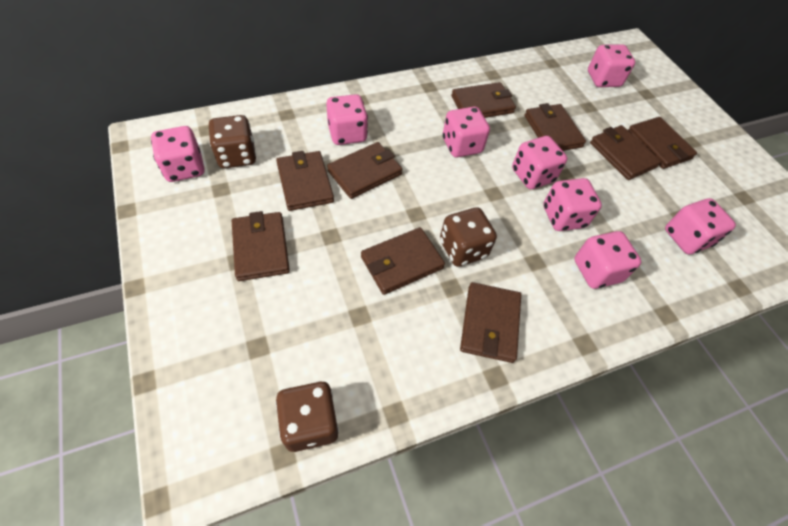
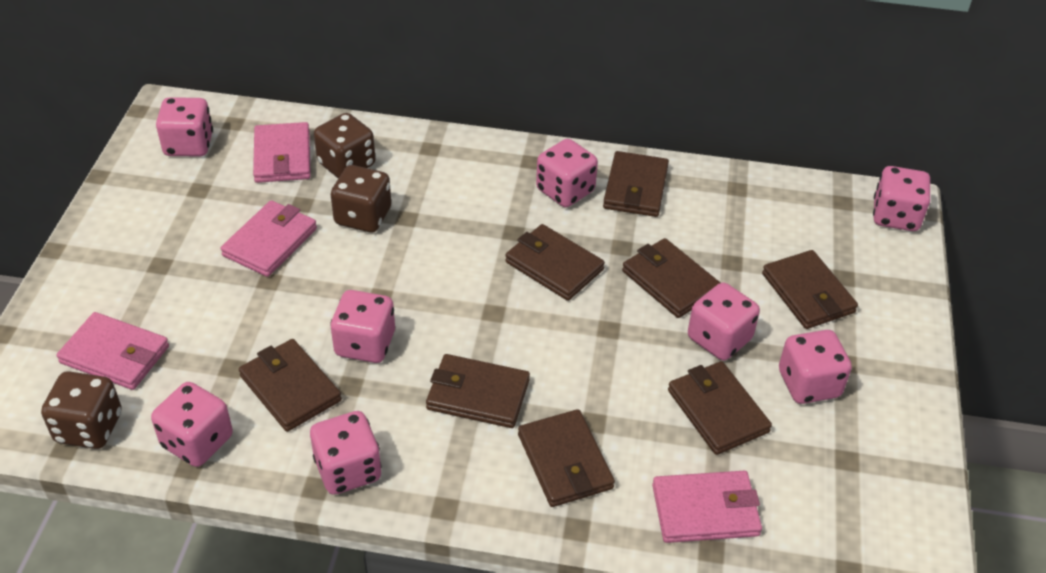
brown wallet: [232,211,290,281] [276,151,334,211] [327,142,402,199] [361,227,445,295] [451,82,516,118] [460,282,521,363] [525,103,586,151] [590,125,661,180] [628,117,697,169] = 9 -> [239,339,342,432] [426,354,530,428] [505,224,605,301] [518,409,615,507] [603,151,669,217] [622,238,721,318] [668,361,772,455] [762,250,858,329] = 8
pink wallet: none = 0 -> [57,312,169,390] [221,200,317,277] [253,122,311,183] [652,471,762,543] = 4

